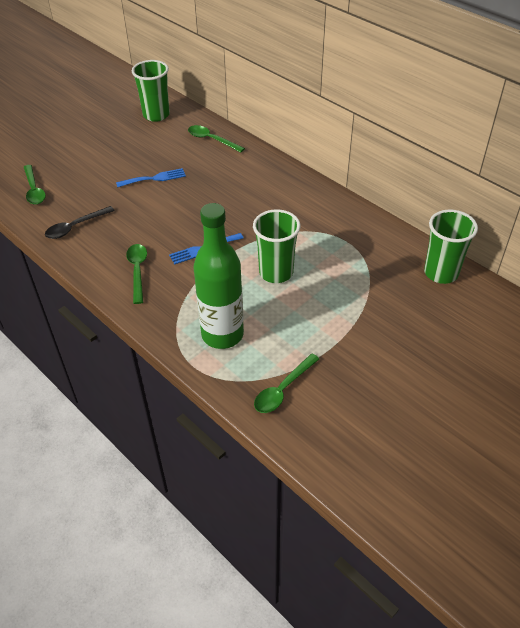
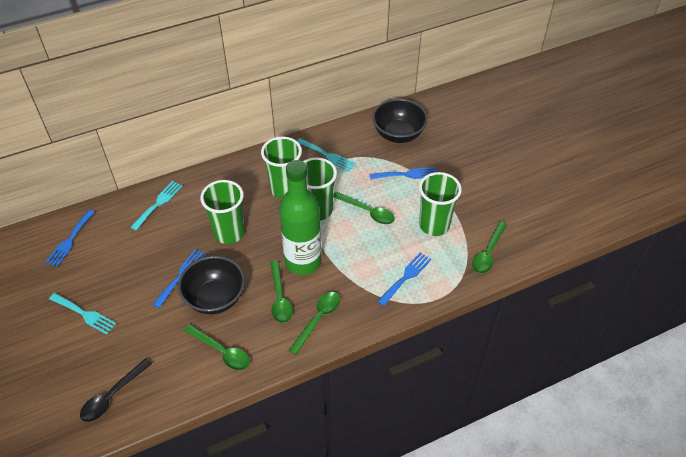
black bowl: none = 0 -> [178,256,245,314] [372,99,428,143] = 2
blue fork: [116,168,186,188] [169,233,243,265] = 2 -> [45,210,95,267] [152,249,206,308] [370,167,436,180] [378,252,431,306] = 4
green cup: [132,60,170,122] [253,209,300,283] [424,210,478,284] = 3 -> [200,180,245,244] [261,137,302,199] [303,158,337,221] [419,172,462,236] = 4
green spoon: [24,165,46,205] [126,244,147,304] [188,125,245,152] [254,354,319,413] = 4 -> [184,324,250,370] [270,260,293,323] [288,292,340,355] [333,191,395,224] [472,221,508,274] = 5
turquoise fork: none = 0 -> [49,293,117,335] [130,181,183,231] [297,138,355,171] = 3

